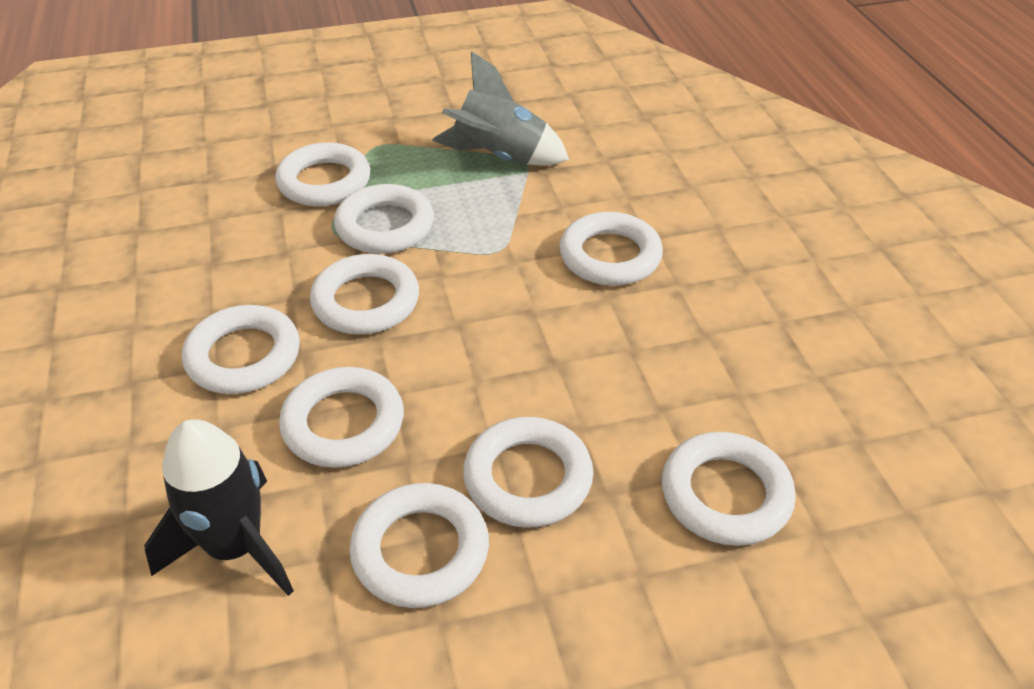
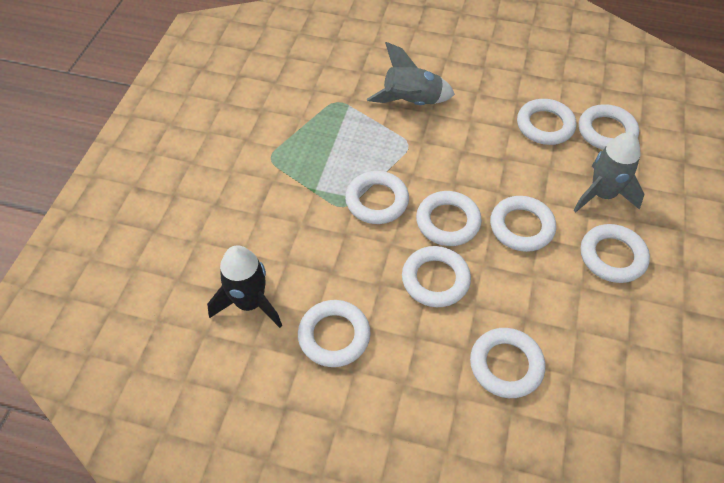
grey rocket: [432,51,569,165] = 1 -> [367,42,455,105] [573,132,645,213] = 2

